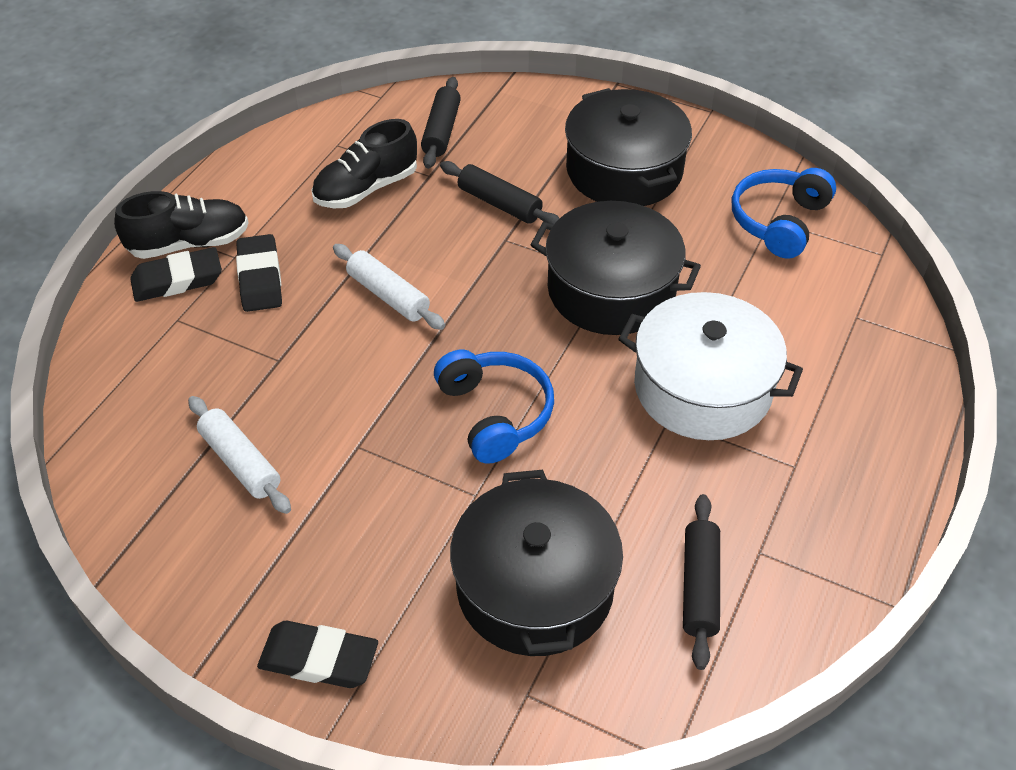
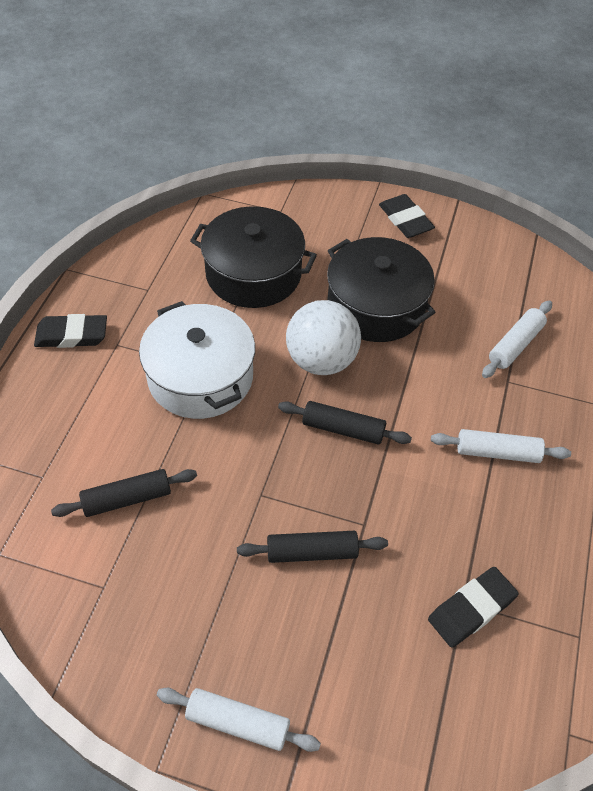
black pot: [450,470,623,656] [530,201,701,335] [565,88,692,206] = 3 -> [190,206,317,308] [327,237,436,342] = 2
black shoe: [114,191,249,259] [311,119,417,208] = 2 -> none = 0
blue headphones: [434,349,554,464] [732,168,836,258] = 2 -> none = 0
white ball: none = 0 -> [286,300,361,375] = 1
white rolling pin: [188,396,291,514] [333,244,445,330] = 2 -> [157,688,321,752] [431,429,571,463] [482,301,552,378] = 3

